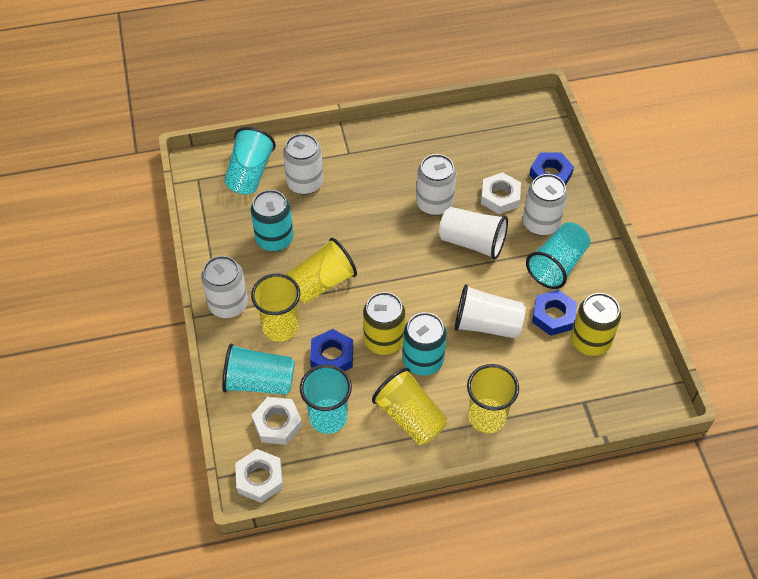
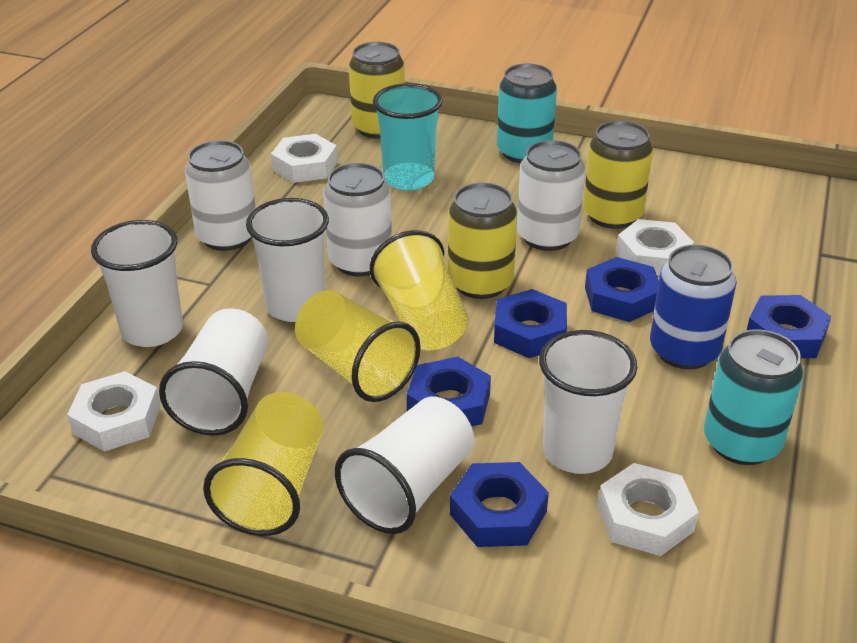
blue can: none = 0 -> [650,245,737,369] = 1
blue nut: [310,329,353,371] [529,152,574,186] [532,290,577,336] = 3 -> [407,357,491,426] [450,462,549,547] [494,289,567,358] [585,257,659,322] [747,295,831,358] = 5
turquoise cup: [222,343,295,395] [224,127,276,195] [300,364,352,434] [526,222,590,289] = 4 -> [373,83,442,191] = 1
white can: [201,256,248,318] [283,134,323,195] [416,154,456,215] [523,174,567,236] = 4 -> [185,140,256,251] [323,163,392,277] [517,140,586,251] = 3
white cup: [439,207,508,260] [455,284,526,338] = 2 -> [91,220,183,347] [159,308,268,436] [246,198,329,322] [335,397,474,534] [539,330,637,474] = 5
white nut: [235,449,283,503] [252,397,302,445] [481,172,521,214] = 3 -> [67,371,161,452] [271,134,338,183] [598,463,699,556] [616,219,694,276] = 4
yellow can: [363,292,406,355] [571,293,621,356] = 2 -> [349,42,405,139] [448,182,518,299] [583,121,653,229] = 3
yellow cup: [251,273,300,342] [285,238,357,304] [372,368,447,445] [467,364,519,433] = 4 -> [203,392,323,536] [295,290,421,402] [370,230,468,351] = 3

